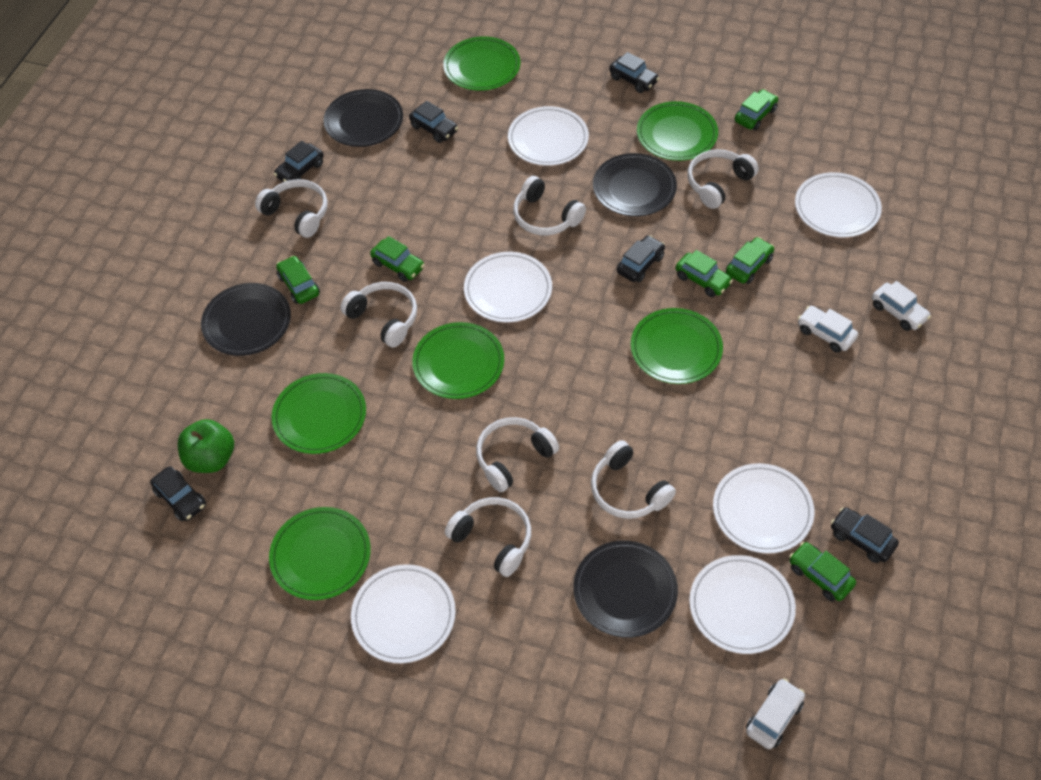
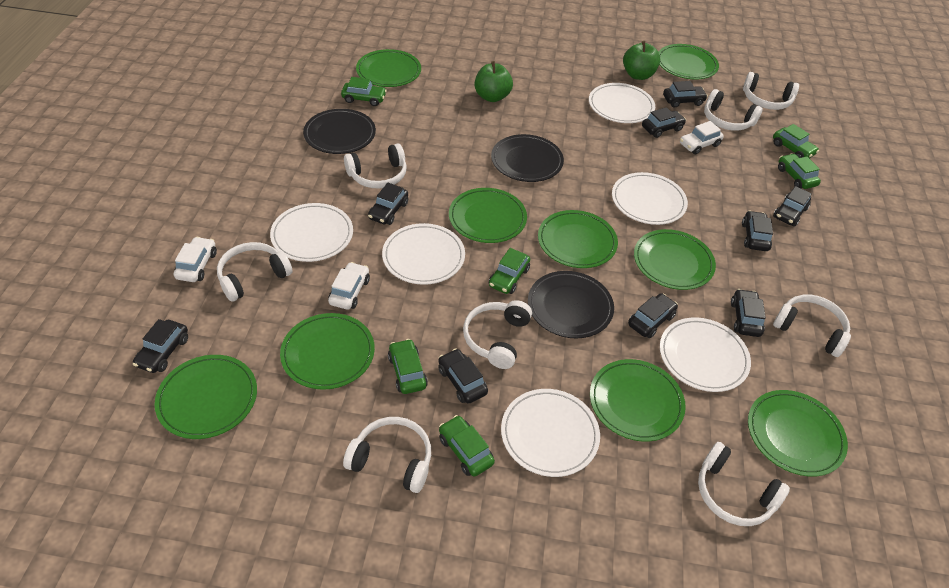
black car: [150,467,206,521] [274,141,324,182] [409,101,458,143] [609,52,659,93] [617,235,665,283] [831,507,899,563] = 6 -> [133,319,188,373] [368,183,408,225] [438,348,488,404] [628,293,678,338] [642,107,686,138] [663,81,708,108] [731,289,766,337] [742,211,773,251] [773,186,812,227] = 9
black plate: [201,283,291,356] [324,89,403,147] [574,541,678,638] [593,153,677,216] = 4 -> [303,109,376,154] [491,134,564,182] [528,271,614,338] = 3
green apple: [178,419,234,473] = 1 -> [475,61,513,102] [623,41,660,80] = 2
green plate: [269,507,371,600] [272,373,366,454] [412,322,504,399] [443,36,520,91] [631,308,723,384] [637,101,718,161] = 6 -> [154,355,257,439] [280,313,375,390] [356,49,421,87] [449,188,527,243] [538,210,618,268] [590,359,686,441] [634,229,716,290] [659,44,719,80] [748,390,848,477] = 9
white headphones: [255,179,328,238] [340,282,417,347] [445,497,531,577] [476,417,559,492] [513,176,586,235] [591,440,676,519] [687,149,759,209] = 7 -> [217,242,293,302] [343,417,431,493] [344,144,407,189] [463,300,532,369] [698,442,790,526] [704,89,763,131] [743,72,799,110] [773,295,851,357] = 8

